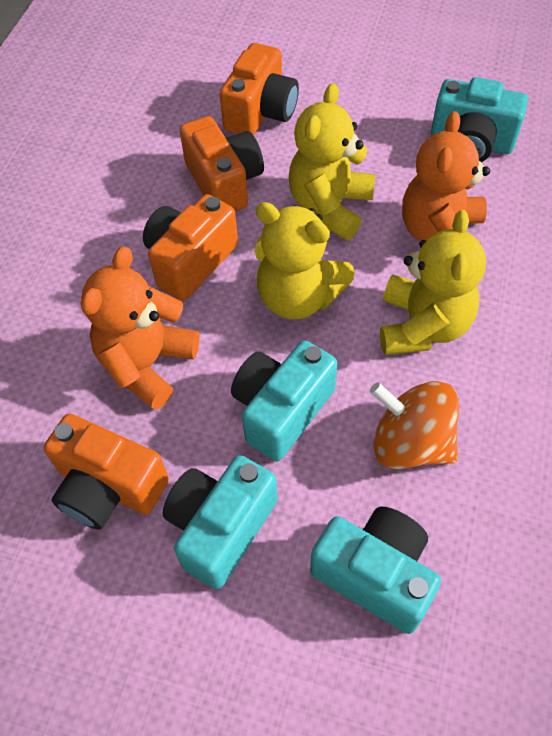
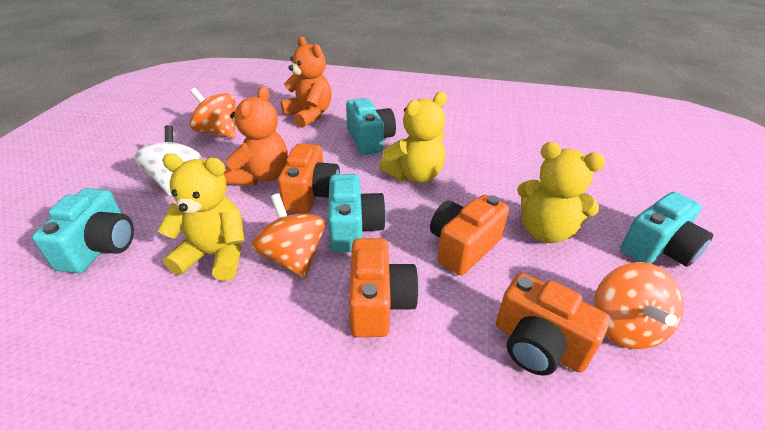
orange spinning top: [370,381,460,469] = 1 -> [190,88,235,138] [252,193,325,279] [594,262,684,349] = 3
white spinning top: none = 0 -> [134,125,203,196] = 1

